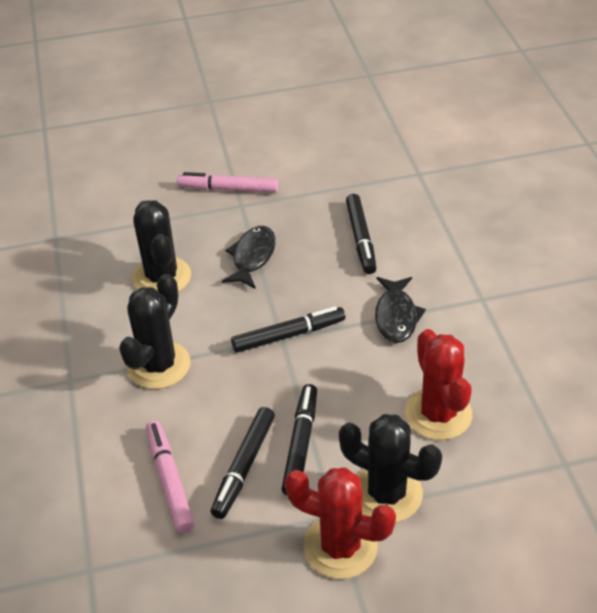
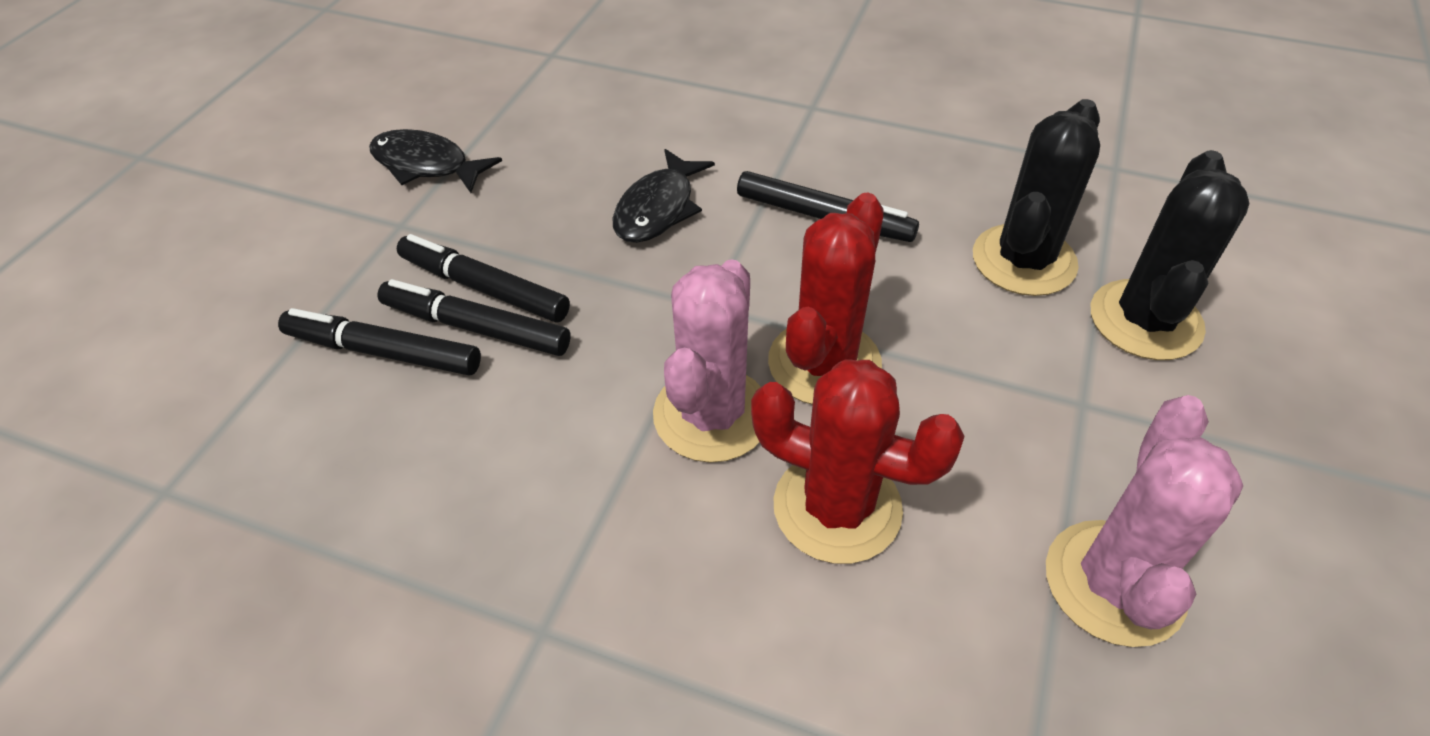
black cactus: [119,274,191,389] [133,200,191,292] [339,414,442,523] = 3 -> [973,99,1100,296] [1091,150,1250,360] = 2
pink cactus: none = 0 -> [653,259,761,463] [1046,395,1243,647] = 2
pink marker: [146,420,194,533] [177,172,278,193] = 2 -> none = 0

